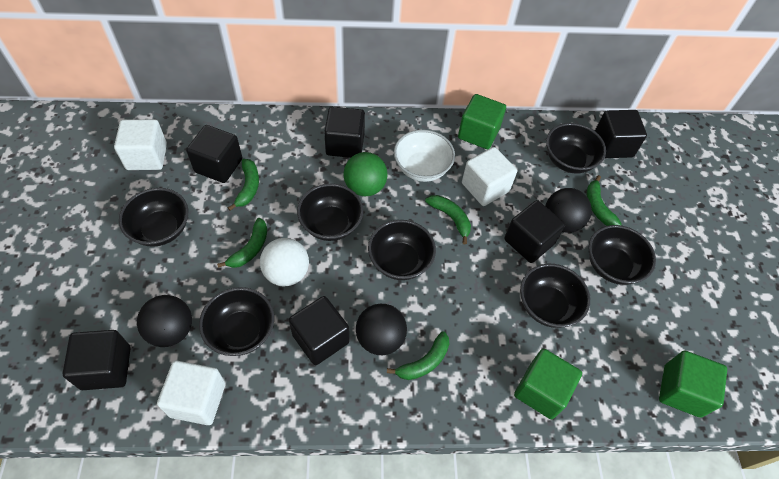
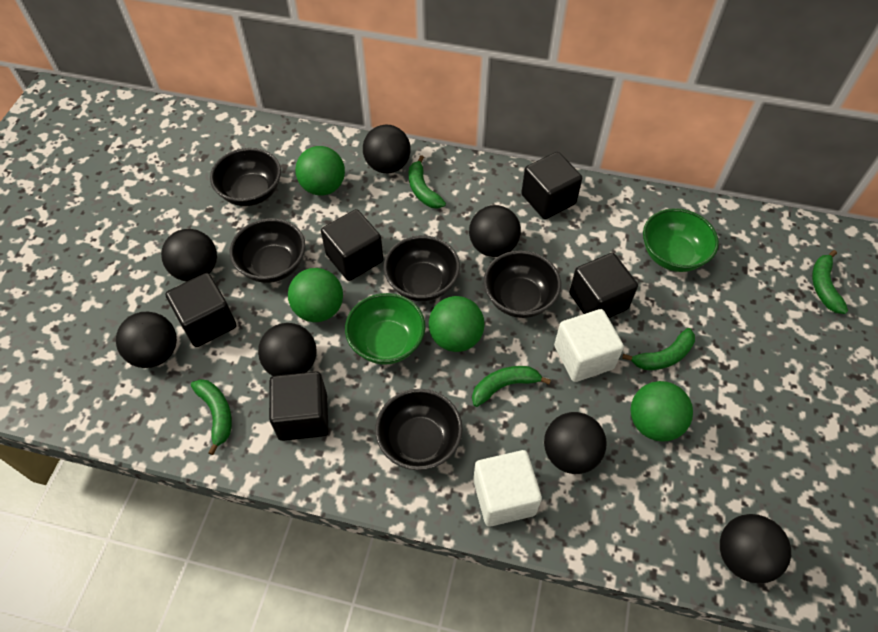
black ball: [137,295,192,347] [356,304,407,355] [546,188,592,233] = 3 -> [116,312,177,368] [161,229,217,281] [258,323,317,376] [363,125,411,173] [469,205,521,257] [544,412,607,474] [720,514,791,584] = 7
black bowl: [119,188,188,247] [199,287,274,356] [297,184,363,241] [368,220,436,280] [520,264,590,328] [546,123,606,174] [588,225,656,285] = 7 -> [210,148,281,206] [230,218,305,283] [375,389,463,470] [384,235,460,301] [484,251,561,318] = 5
black cube: [63,330,131,390] [186,125,242,183] [289,296,349,365] [324,107,365,158] [504,200,565,263] [595,110,647,158] = 6 -> [165,273,236,347] [269,371,329,441] [321,209,383,281] [521,152,582,219] [569,253,638,318] = 5
green ball: [343,152,388,196] = 1 -> [288,268,343,322] [295,146,345,195] [429,296,485,352] [630,381,693,442] = 4
green bowl: none = 0 -> [345,293,425,365] [643,208,719,272] = 2
green cube: [458,94,506,149] [514,349,582,419] [659,351,727,418] = 3 -> none = 0
white ball: [260,238,309,286] = 1 -> none = 0
white bowl: [394,130,455,182] = 1 -> none = 0
white cube: [114,119,167,170] [157,361,225,425] [462,147,517,206] = 3 -> [473,450,542,527] [554,309,624,382] = 2

